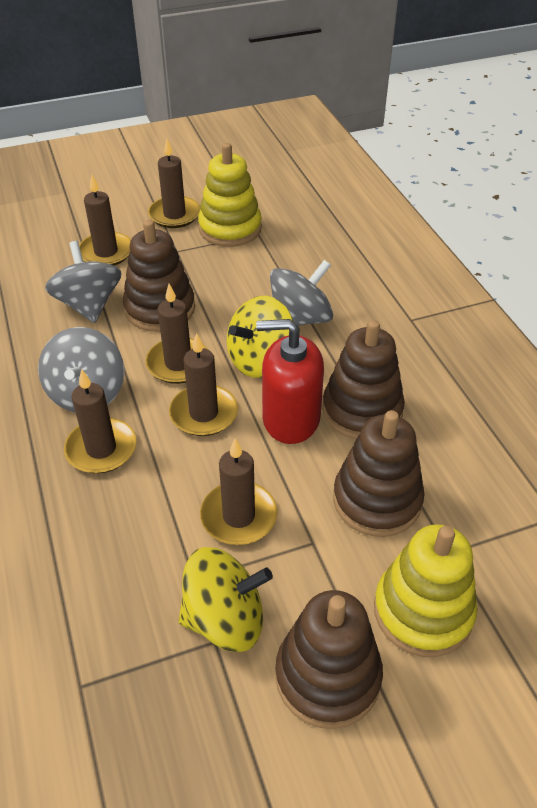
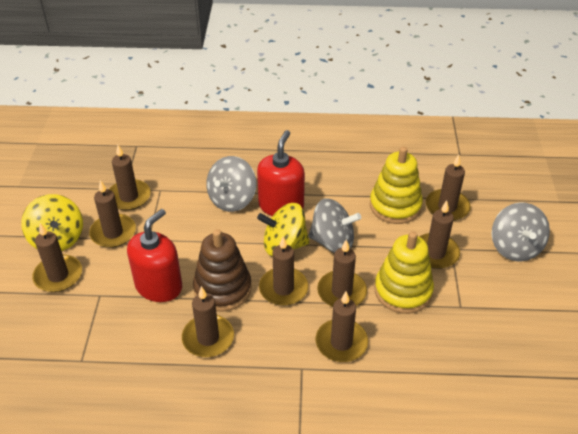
brown candle: [64,369,136,474] [79,174,131,266] [145,284,208,384] [148,139,201,228] [169,333,238,436] [200,438,278,545] = 6 -> [32,223,82,292] [89,180,136,248] [109,145,151,211] [182,286,234,357] [259,236,308,306] [316,291,368,362] [317,240,367,307] [419,201,460,269] [426,154,471,221] = 9
brown stacking toy: [123,220,195,332] [275,590,383,729] [322,320,405,439] [333,410,425,537] = 4 -> [193,229,252,312] = 1
red soap dispenser: [256,319,324,444] = 1 -> [127,209,182,302] [257,130,305,216] = 2

